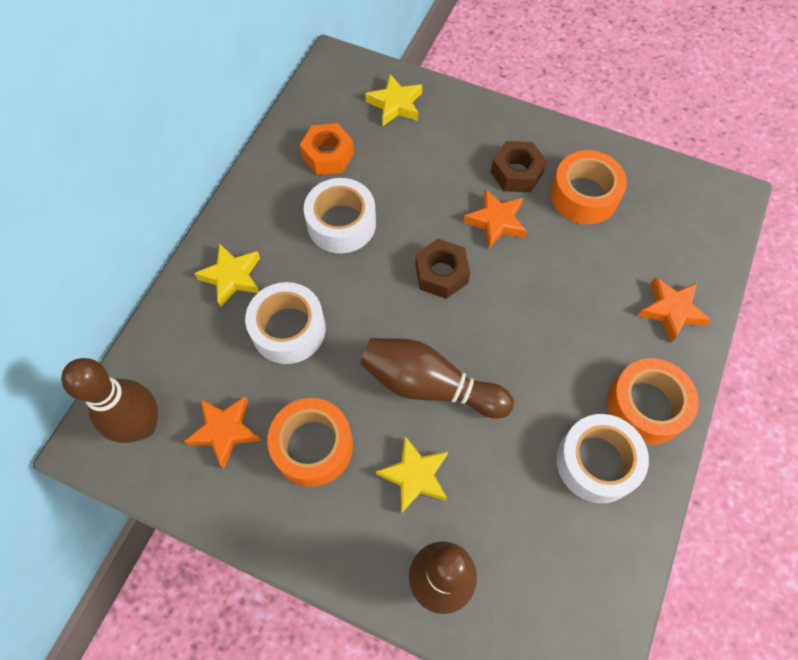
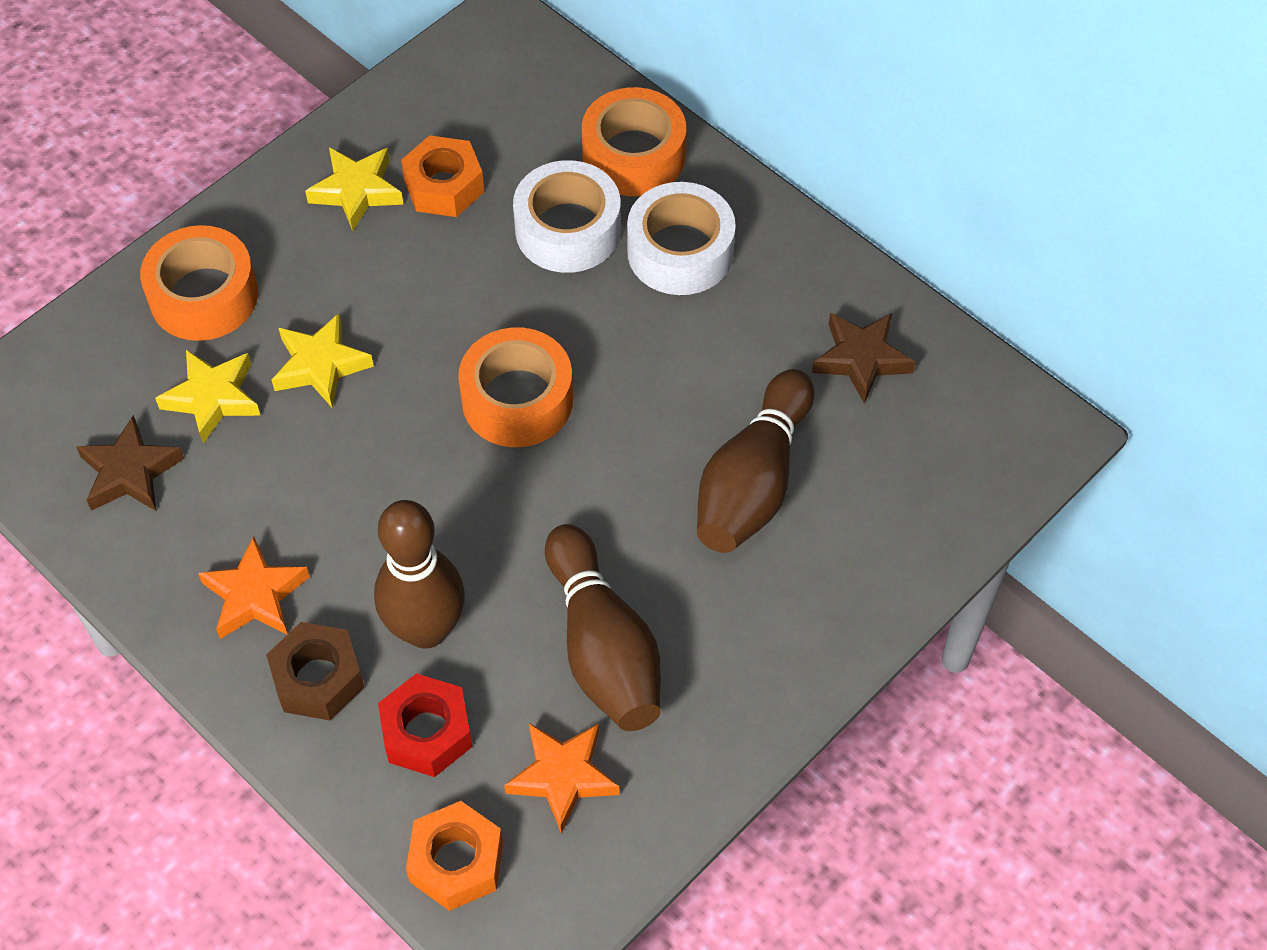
brown nut: [415,239,470,299] [491,141,547,192] = 2 -> [266,622,364,721] = 1
brown star: none = 0 -> [76,415,184,511] [812,313,915,404] = 2
orange nut: [300,123,354,175] = 1 -> [401,135,484,217] [406,801,503,911] = 2
orange star: [184,396,261,469] [463,189,527,249] [638,277,711,343] = 3 -> [198,536,310,639] [504,723,620,834] = 2
red nut: none = 0 -> [378,673,472,777] = 1
white tape: [245,282,326,364] [304,178,376,253] [556,414,649,503] = 3 -> [513,160,621,273] [627,182,736,295] = 2

